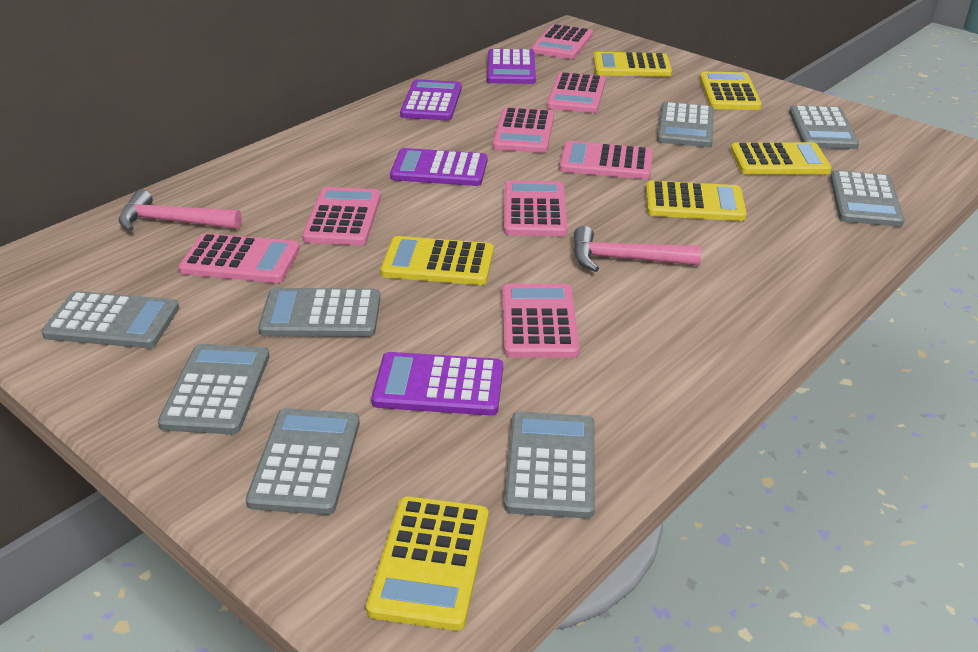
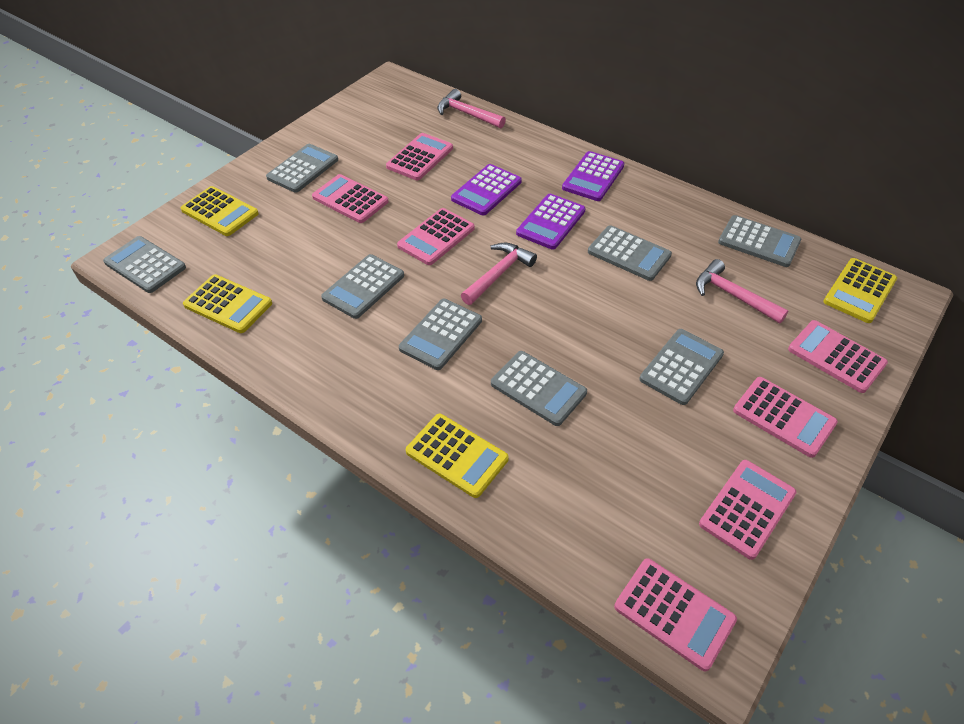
pink calculator: [178,233,300,283] [302,187,381,245] [492,107,554,153] [502,284,580,358] [504,180,567,236] [531,24,593,59] [547,72,606,113] [559,141,653,179] = 8 -> [312,174,388,223] [386,133,453,180] [397,208,475,265] [614,558,737,671] [699,460,797,560] [733,377,838,458] [788,320,888,393] = 7
pink hammer: [119,189,242,232] [574,226,701,272] = 2 -> [437,89,506,128] [461,243,537,305] [696,259,788,324] = 3
purple calculator: [371,352,503,415] [390,148,487,186] [400,79,462,121] [487,49,536,84] = 4 -> [451,164,522,216] [516,194,586,249] [562,151,624,201] = 3
yellow calculator: [366,496,488,630] [380,236,494,285] [594,52,672,77] [646,181,747,221] [700,72,762,110] [731,142,832,174] = 6 -> [181,186,259,236] [183,275,272,333] [406,414,509,498] [823,258,897,323] = 4

